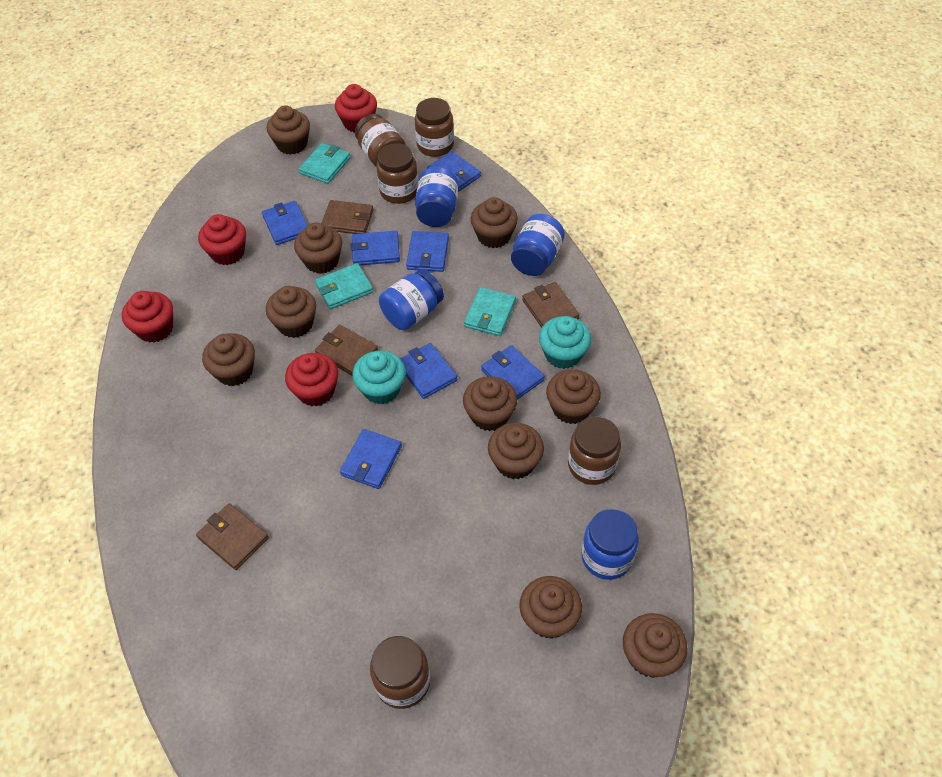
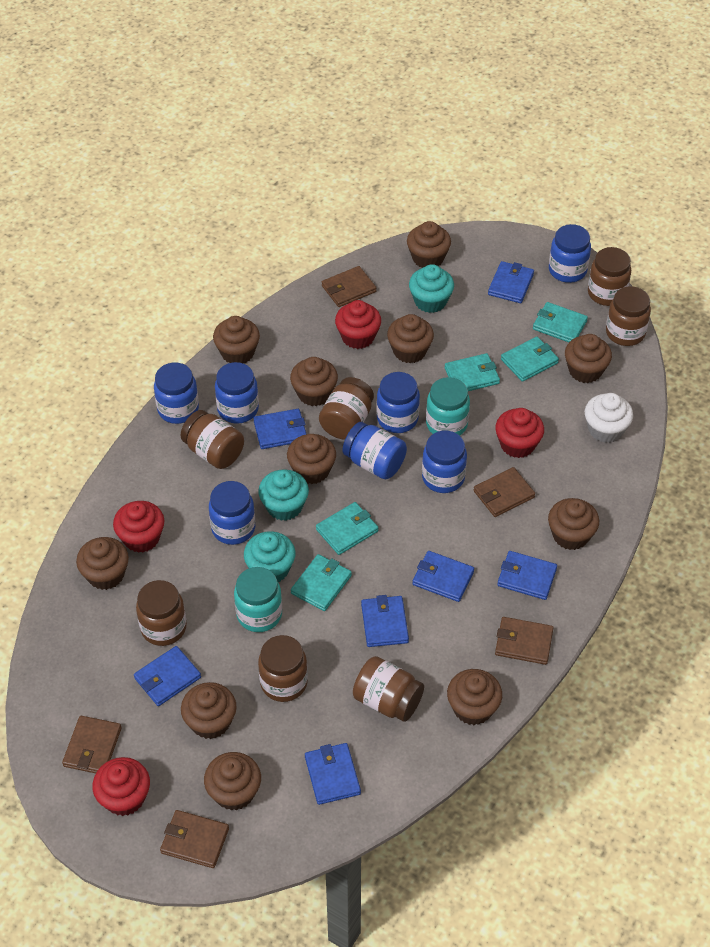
blue jar: [379,269,444,330] [415,167,458,227] [511,214,565,276] [581,509,639,580] = 4 -> [154,363,199,424] [209,481,255,545] [215,362,259,424] [343,422,407,479] [376,372,420,433] [422,431,467,493] [549,224,591,283] = 7
brown cupcake: [202,333,255,386] [266,286,316,338] [267,105,310,155] [294,223,342,274] [463,376,517,431] [471,197,518,248] [488,423,544,479] [519,576,582,639] [546,369,601,424] [623,613,687,678] = 10 -> [76,537,129,590] [181,682,237,739] [204,752,261,811] [213,316,260,363] [287,434,336,484] [290,357,338,406] [387,314,434,363] [407,221,451,268] [447,669,502,725] [548,498,599,550] [565,334,612,383] = 11
brown jar: [355,114,406,166] [370,636,430,709] [376,143,418,204] [415,98,454,157] [568,416,621,485] = 5 -> [136,580,187,646] [180,410,244,469] [258,635,308,702] [319,377,374,439] [353,656,424,722] [588,247,631,306] [606,286,651,346] = 7
brown wallet: [196,503,269,570] [315,325,378,376] [321,200,373,234] [522,282,579,328] = 4 -> [62,716,122,773] [160,810,229,868] [322,266,376,307] [474,467,535,517] [495,617,553,665] = 5
turquoise cupcake: [352,351,406,404] [539,316,591,369] = 2 -> [244,531,295,582] [258,469,309,521] [409,264,454,313] = 3
turquoise jar: none = 0 -> [234,567,282,632] [426,377,470,436] = 2
turquoise wallet: [299,143,350,184] [315,263,373,309] [464,287,516,336] = 3 -> [291,554,352,611] [316,502,378,555] [444,353,500,391] [501,337,559,382] [533,302,588,342] = 5
white cupcake: none = 0 -> [585,393,633,443] = 1

